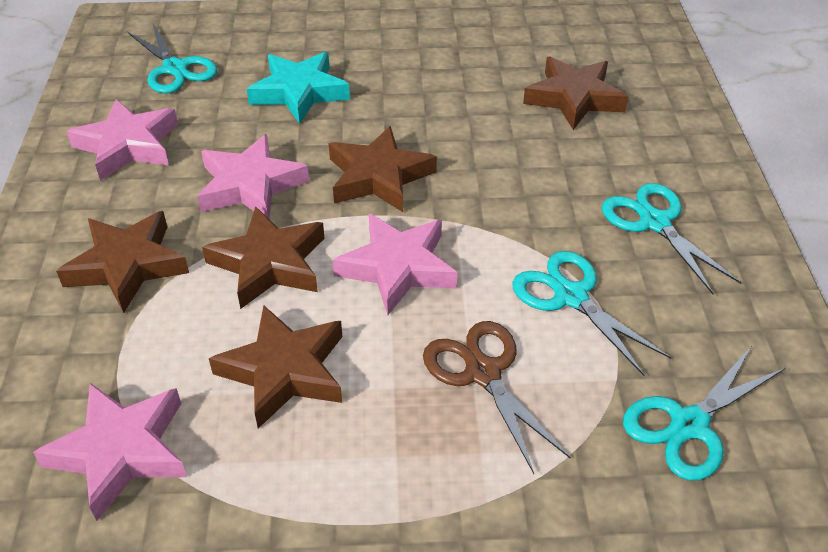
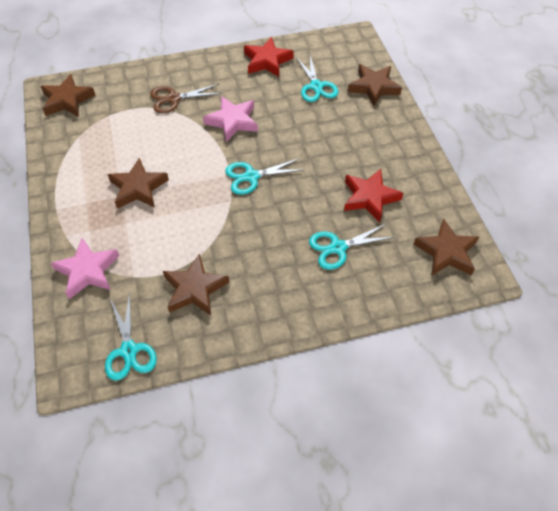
pink star: [33,383,187,521] [66,99,178,181] [197,134,309,219] [332,213,457,315] = 4 -> [50,238,119,299] [203,96,258,142] = 2
red star: none = 0 -> [244,37,294,77] [344,169,403,222] = 2
turquoise star: [247,52,350,124] = 1 -> none = 0

